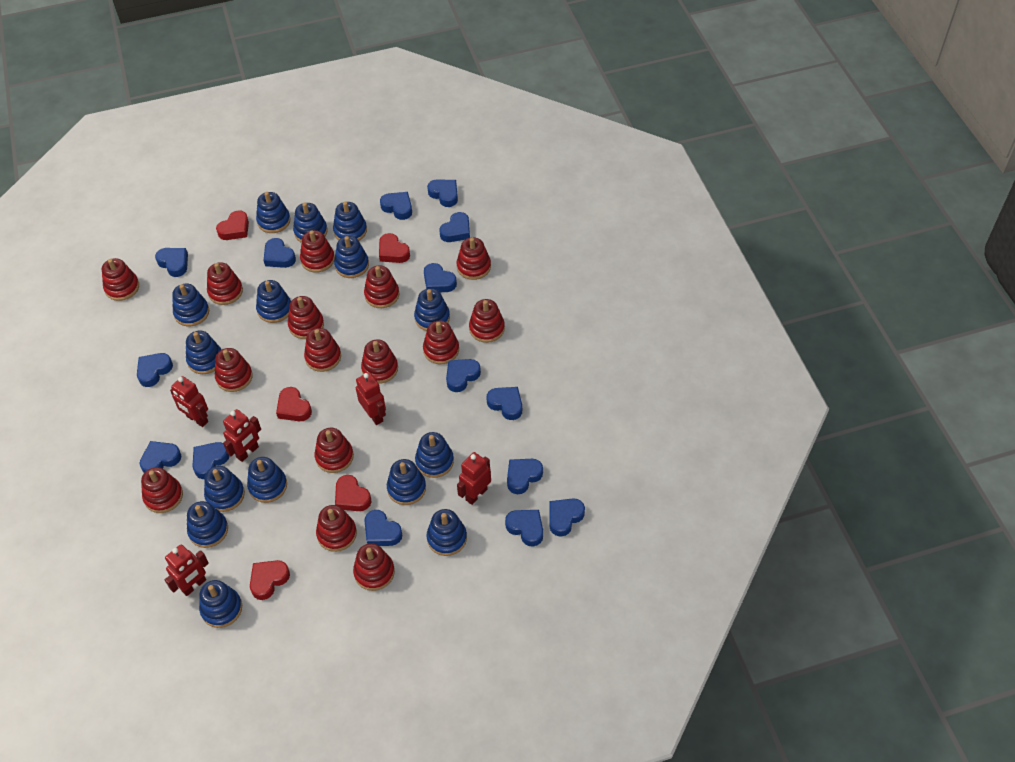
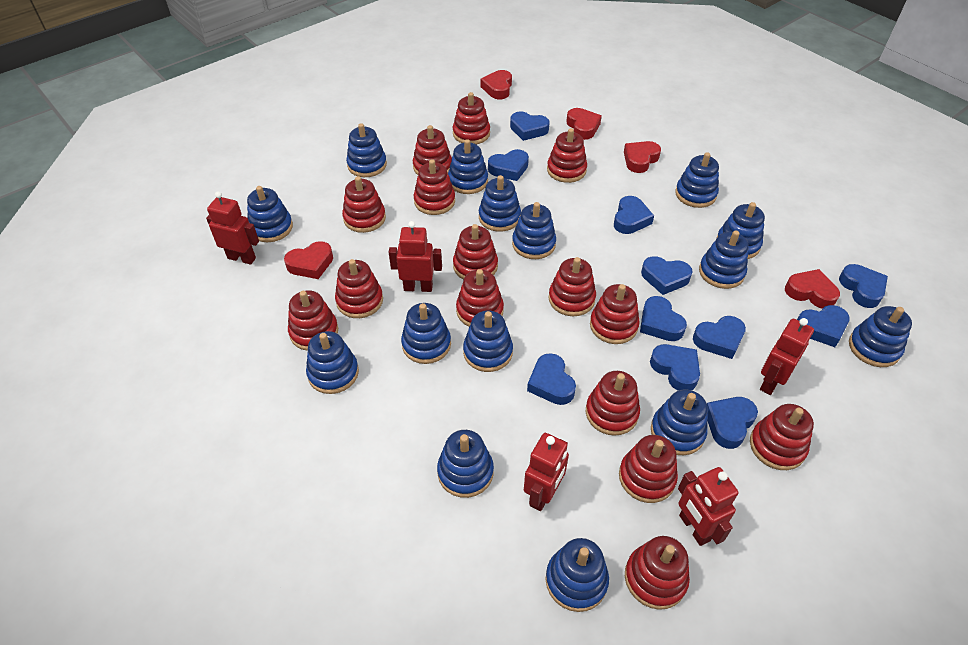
blue heart: [137,353,173,387] [139,441,181,473] [155,248,188,277] [192,442,230,479] [264,238,296,268] [364,510,402,546] [380,192,412,220] [424,263,457,292] [427,179,458,207] [439,212,470,242] [446,359,481,392] [486,387,522,420] [505,510,543,546] [507,459,543,494] [549,498,585,537] = 15 -> [488,149,529,181] [510,112,550,141] [527,353,576,405] [614,196,654,234] [640,296,687,341] [641,256,692,295] [650,344,700,391] [693,316,746,359] [707,397,758,449] [797,305,850,347] [839,264,888,308] = 11

